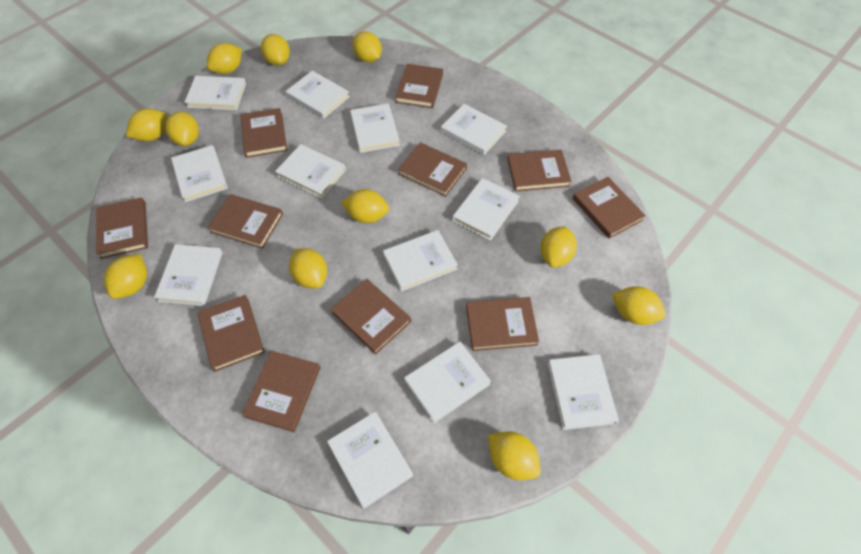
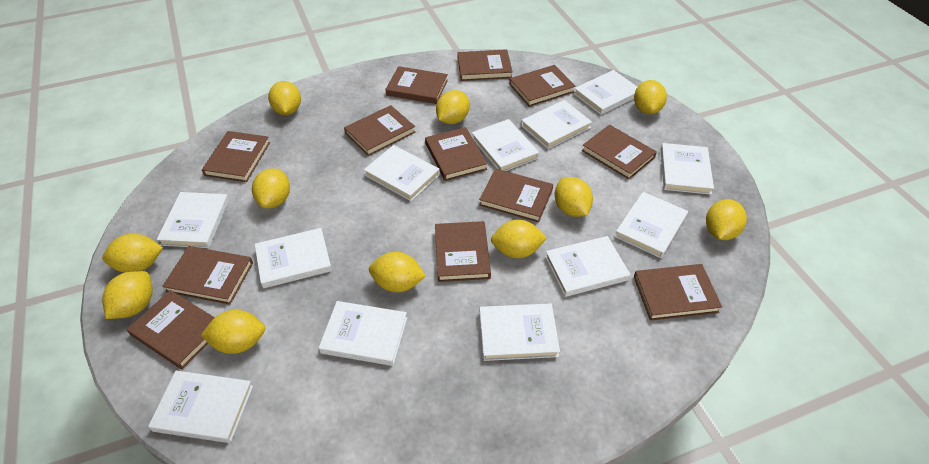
brown book: [96,197,148,259] [197,295,265,372] [207,194,283,249] [240,108,287,158] [242,351,321,432] [331,279,411,355] [395,64,443,108] [398,142,467,197] [466,297,539,351] [507,150,572,192] [572,177,646,239] = 11 -> [127,290,215,369] [162,246,253,305] [202,131,270,182] [344,105,415,156] [385,66,448,104] [425,127,487,181] [435,221,491,282] [457,49,513,81] [479,169,553,222] [509,65,575,107] [582,125,657,179] [634,264,722,321] = 12

